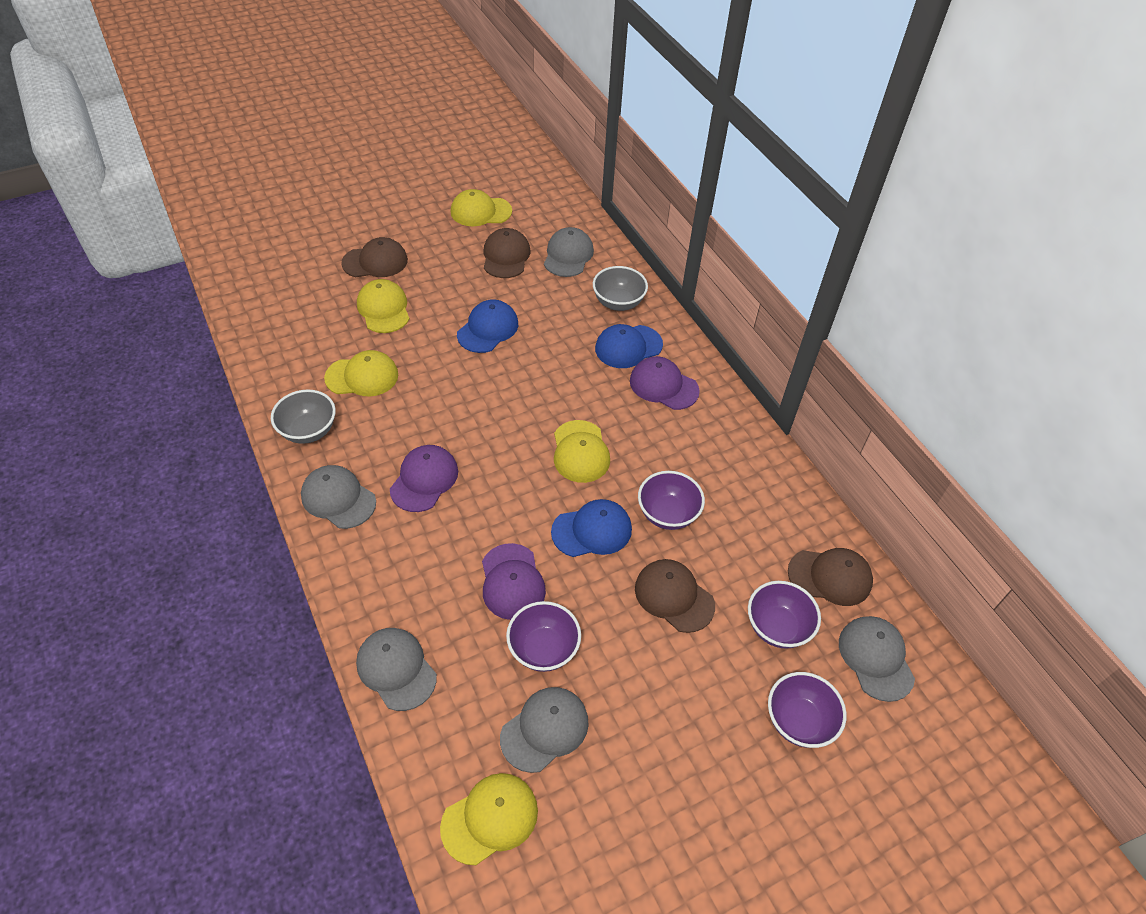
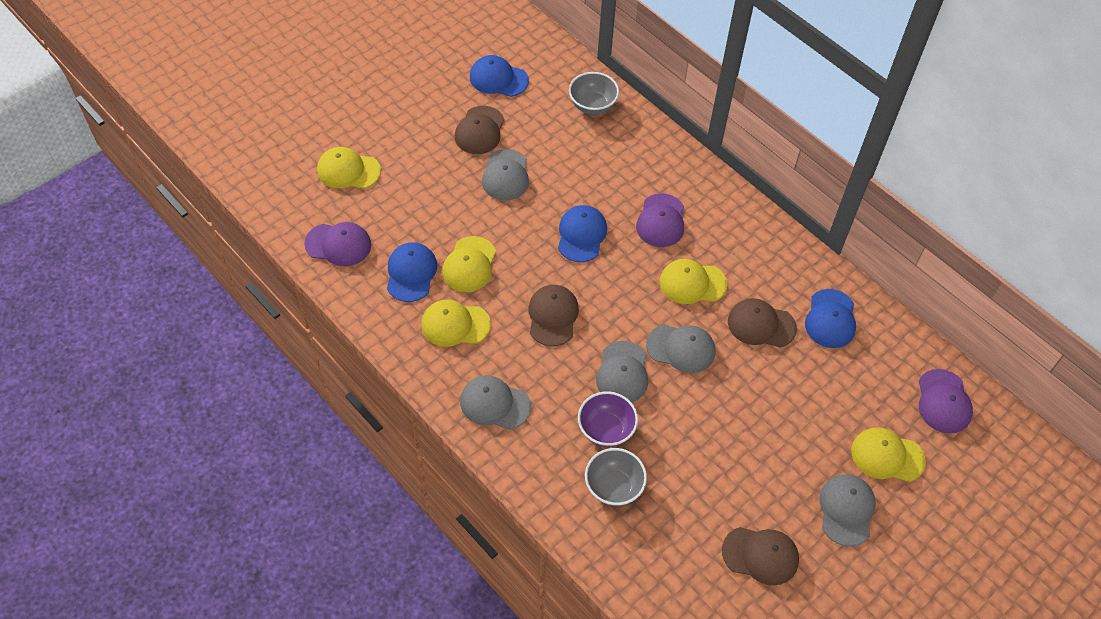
blue cap: [457,299,518,353] [551,499,632,557] [595,324,663,368] = 3 -> [387,242,437,302] [470,55,529,97] [558,205,607,262] [805,289,856,348] = 4
purple bowl: [506,601,581,672] [638,471,705,530] [748,581,821,649] [768,672,846,748] = 4 -> [578,391,638,447] = 1

